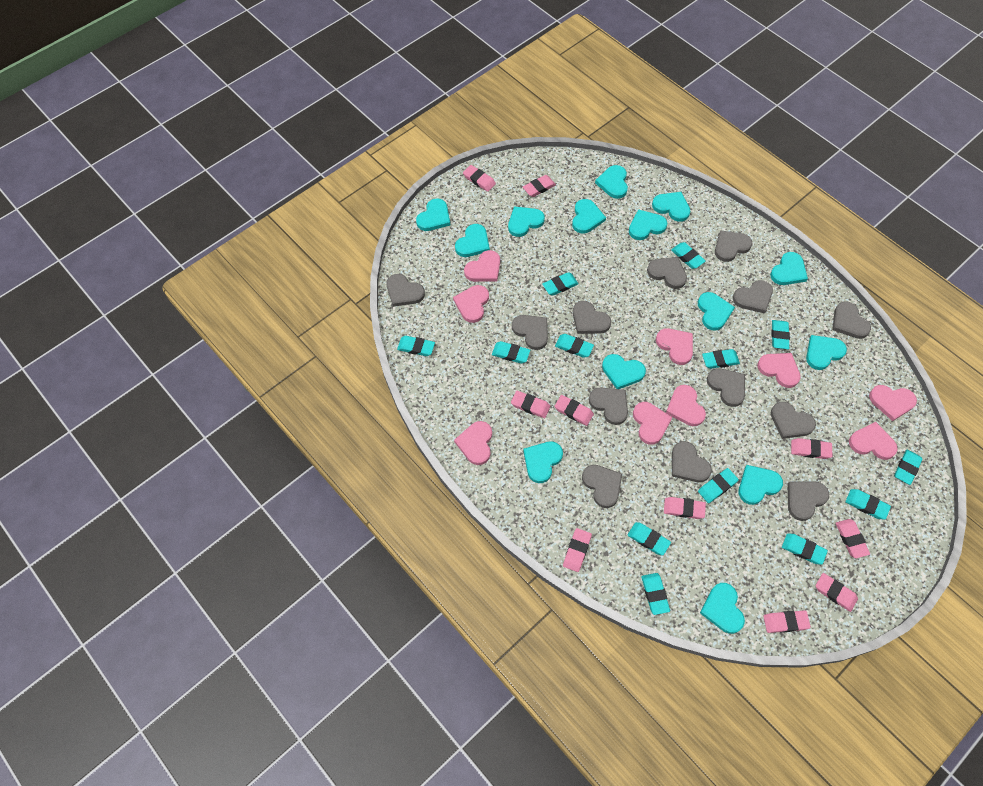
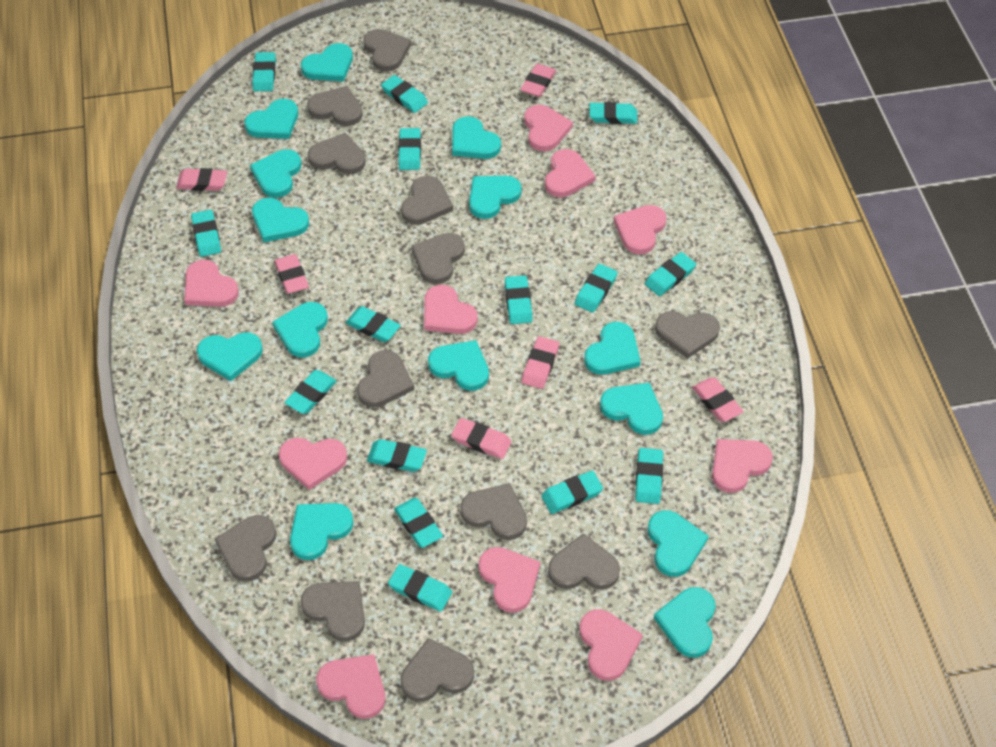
grey heart: [386,274,425,307] [512,315,548,350] [573,301,611,334] [582,465,622,508] [589,387,628,425] [647,257,687,289] [672,441,712,482] [707,368,745,407] [715,230,753,262] [733,280,773,313] [771,402,816,439] [788,481,829,521] [832,301,871,339] = 13 -> [215,515,276,581] [300,581,365,641] [307,86,363,126] [308,133,366,174] [357,350,414,407] [363,29,411,72] [400,638,474,702] [401,176,453,225] [411,233,465,284] [460,483,527,540] [548,533,620,590] [655,311,720,359] = 12
pink eraser: [463,165,496,192] [511,391,550,418] [523,175,556,197] [555,395,594,426] [563,528,592,572] [664,497,706,519] [763,610,811,633] [791,438,832,459] [816,573,858,612] [836,519,870,558] = 10 -> [176,168,227,191] [274,254,309,294] [451,418,512,459] [520,64,556,97] [522,336,559,389] [692,378,744,422] = 6
pink heart: [453,285,489,323] [454,421,492,465] [464,250,500,282] [633,402,672,445] [656,328,693,365] [666,385,706,426] [757,353,801,388] [849,422,898,460] [869,385,917,421] = 9 -> [184,260,239,307] [279,438,347,490] [316,654,385,719] [424,285,478,334] [478,547,540,613] [524,105,573,151] [545,149,596,197] [579,609,643,681] [614,205,667,254] [712,439,773,493] = 10
turquoise eraser: [397,336,435,356] [492,341,530,364] [542,272,579,296] [555,334,594,358] [628,522,671,555] [641,573,670,615] [671,242,706,269] [698,468,739,503] [702,349,740,369] [771,320,790,349] [782,534,828,565] [845,489,891,519] [894,450,923,485] = 13 -> [191,210,221,257] [252,52,276,91] [284,370,337,414] [346,306,401,342] [367,439,427,472] [381,75,428,113] [388,564,452,612] [394,498,443,548] [398,128,421,170] [505,275,532,324] [541,471,603,514] [574,264,617,313] [589,102,637,124] [635,448,663,504] [645,252,696,296] = 15

